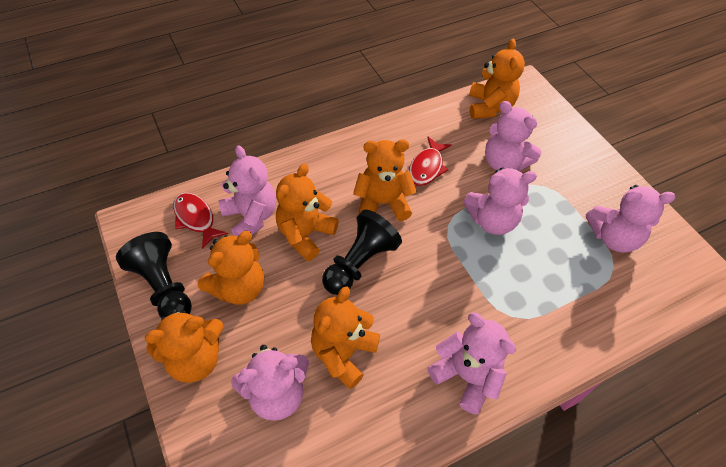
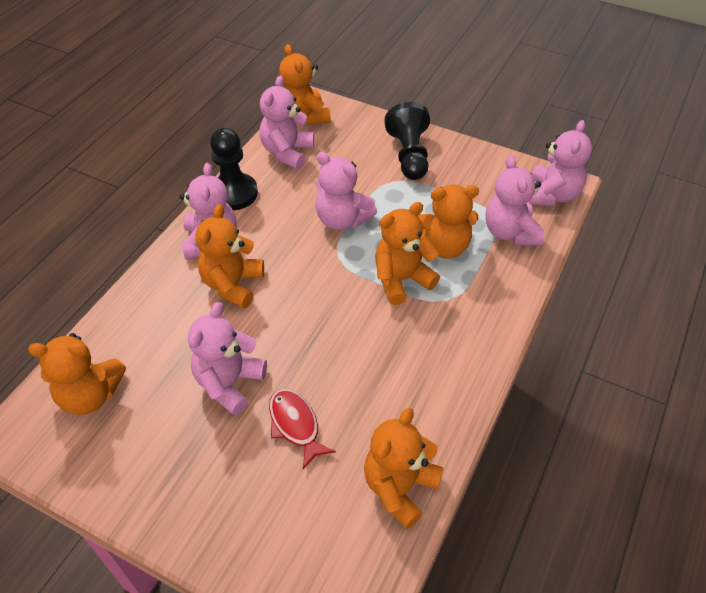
red fish: [173,192,228,249] [409,137,452,186] = 2 -> [269,389,336,469] = 1

